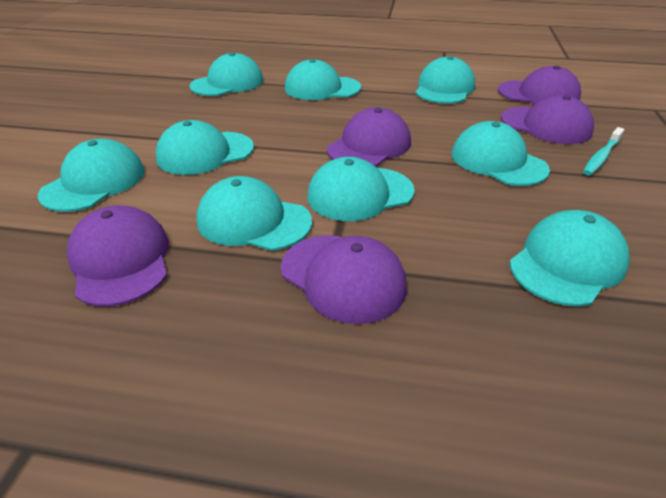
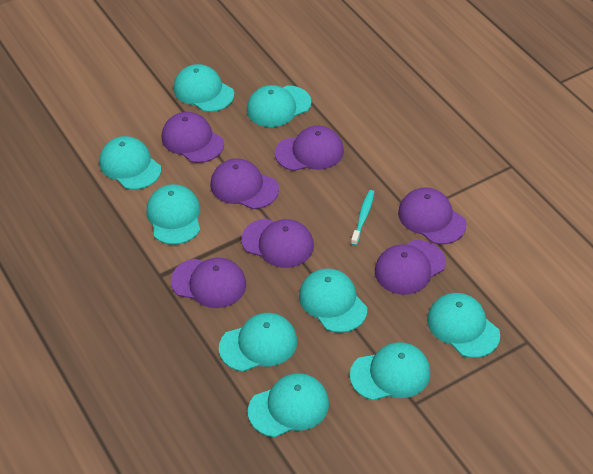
purple cap: [67,206,169,307] [281,235,407,324] [327,107,411,167] [498,65,581,104] [501,95,594,144] = 5 -> [162,112,224,163] [171,258,246,308] [210,158,279,209] [241,219,314,268] [275,126,344,171] [375,240,446,294] [398,187,466,244] = 7

